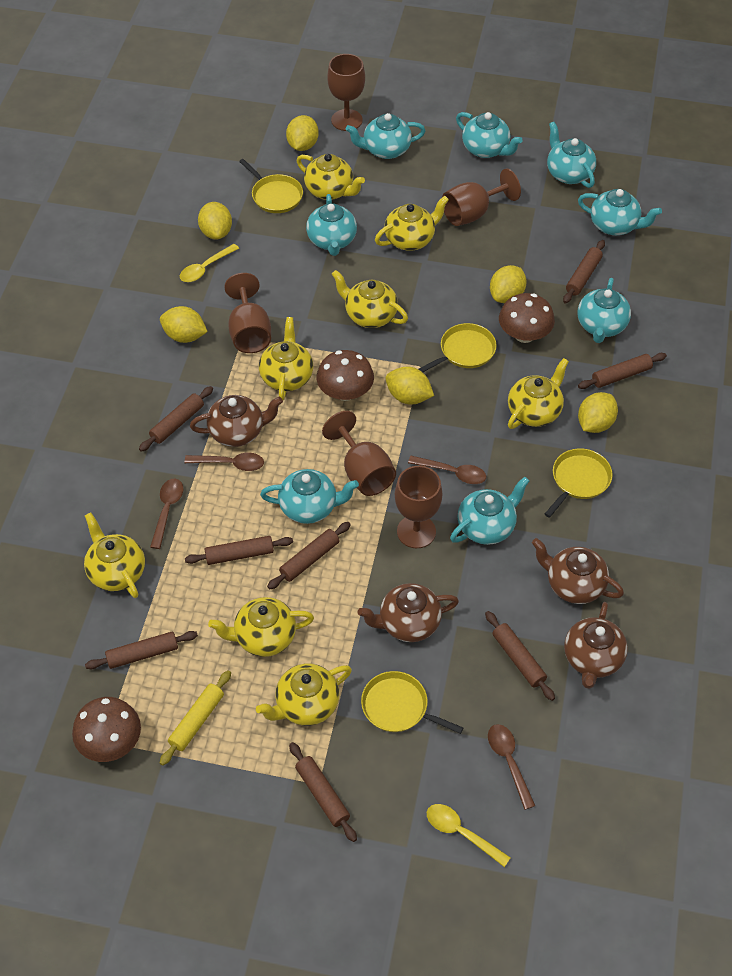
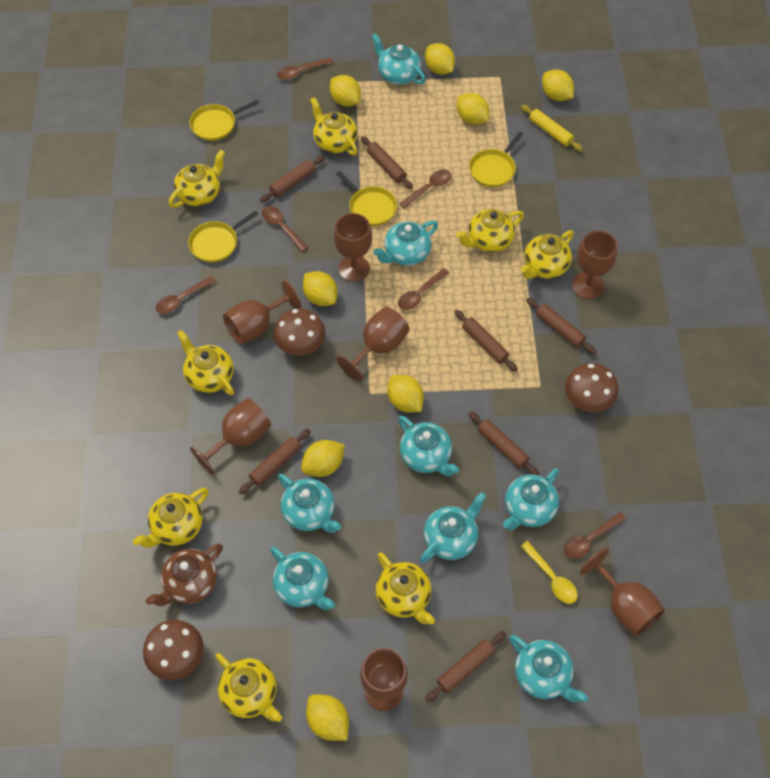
brown goblet: [224,273,271,353] [322,411,396,496] [327,54,365,131] [395,466,442,548] [442,169,521,226] = 5 -> [190,398,271,475] [223,281,301,344] [334,213,372,282] [336,307,410,381] [360,648,408,711] [572,230,618,299] [580,548,665,636] = 7
brown rolling pin: [85,631,198,670] [139,386,213,452] [185,536,293,565] [267,522,351,589] [289,742,357,842] [485,611,555,701] [563,240,605,304] [578,353,667,389] = 8 -> [239,429,311,494] [260,155,325,202] [361,136,413,189] [425,631,506,702] [455,310,518,372] [469,412,539,475] [526,298,596,354] = 7
brown spoon: [150,479,183,549] [184,453,264,471] [408,456,486,484] [488,724,535,810] = 4 -> [156,276,216,314] [262,206,308,252] [277,58,334,80] [398,268,449,310] [399,170,452,209] [564,512,626,559] = 6
brown teapot: [190,395,283,447] [358,583,459,642] [532,538,624,604] [564,602,628,689] = 4 -> [146,543,223,606] = 1
yellow lemon: [160,306,208,343] [198,202,232,239] [286,115,319,151] [385,367,434,405] [490,265,527,303] [578,392,618,433] = 6 -> [301,440,345,477] [303,271,338,306] [306,694,349,741] [330,75,361,107] [387,375,424,412] [425,43,455,75] [457,93,489,125] [542,69,574,101] = 8
yellow spoon: [180,244,239,282] [427,804,511,867] = 2 -> [521,541,578,604] = 1

